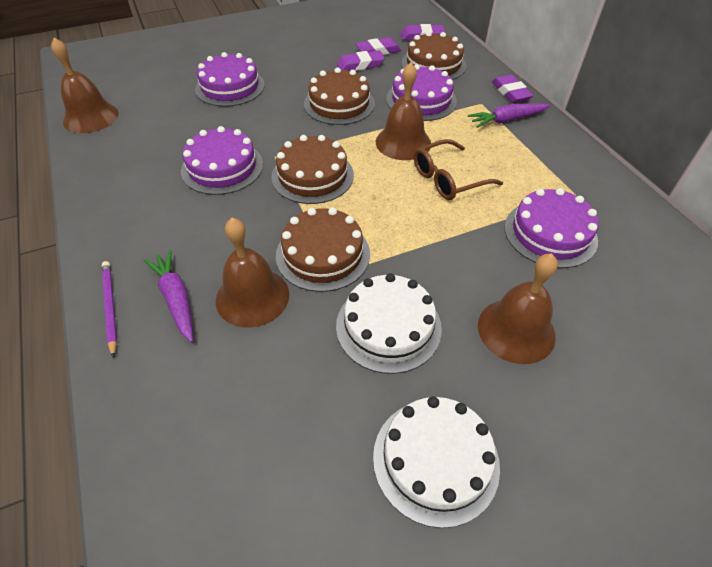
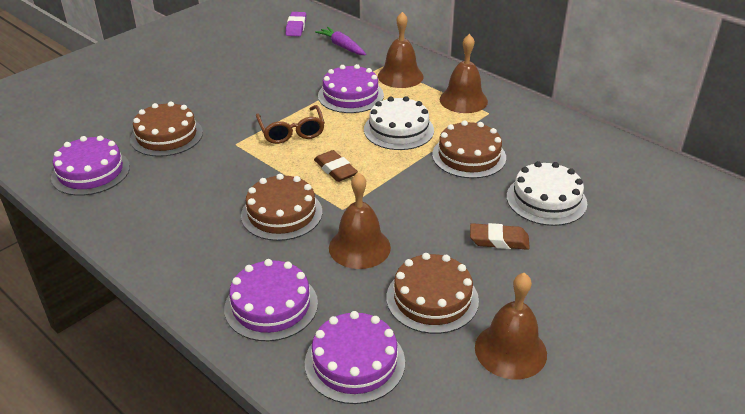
brown eraser: none = 0 -> [314,150,358,182] [470,223,530,250] = 2
purple carrot: [144,250,193,342] [468,103,551,128] = 2 -> [315,27,366,55] = 1
purple eraser: [337,50,385,71] [356,37,402,55] [401,24,445,40] [492,74,534,103] = 4 -> [286,12,306,36] = 1
purple pencil: [102,261,117,358] = 1 -> none = 0

